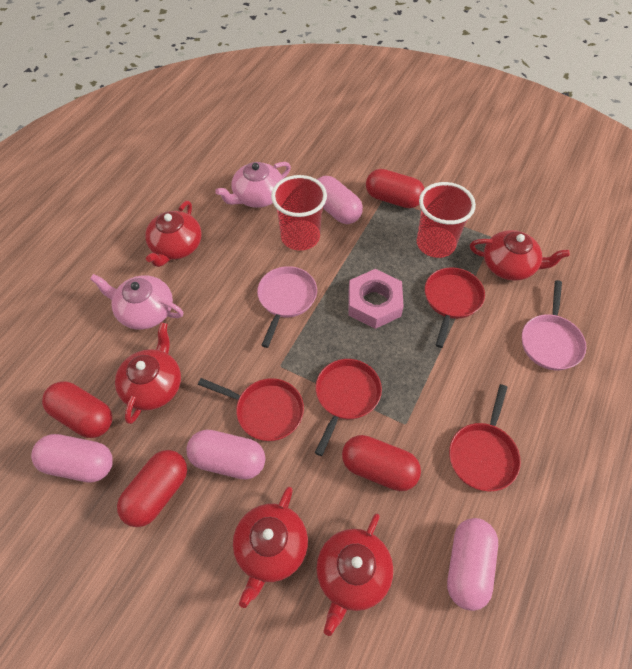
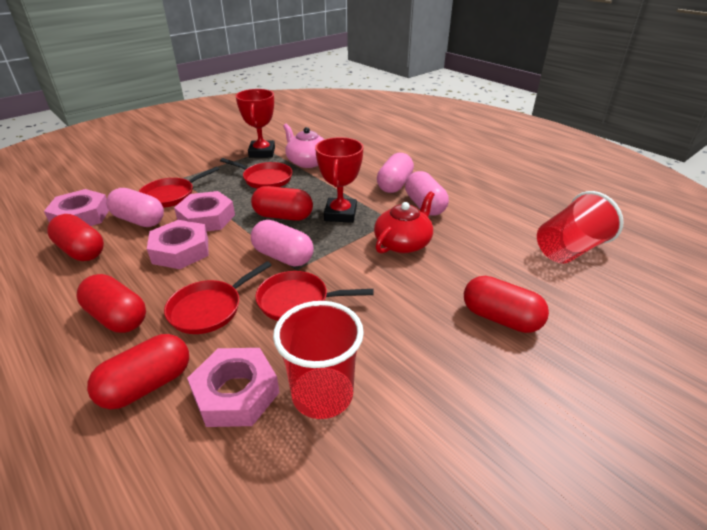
pink nut: [349,269,404,329] = 1 -> [44,189,109,226] [147,220,208,269] [174,191,235,231] [187,348,280,427] = 4
pink pan: [257,266,317,348] [522,280,586,370] = 2 -> none = 0
pink teapot: [90,274,183,330] [215,162,291,208] = 2 -> [283,124,325,168] = 1
red capsule: [42,381,112,438] [117,450,187,527] [342,435,421,491] [366,169,425,208] = 4 -> [47,214,104,261] [77,274,146,333] [87,334,189,409] [251,186,313,221] [464,276,549,333] = 5
red teapot: [115,322,181,424] [145,201,202,267] [233,487,308,608] [316,513,393,636] [470,230,570,281] = 5 -> [374,191,435,253] = 1
red trophy: none = 0 -> [236,89,275,158] [315,137,363,223] = 2

